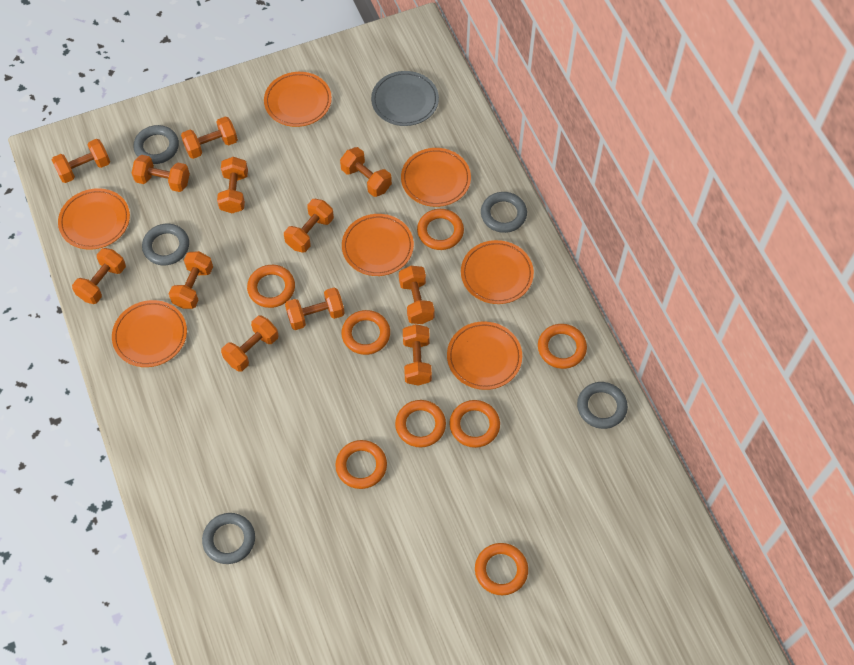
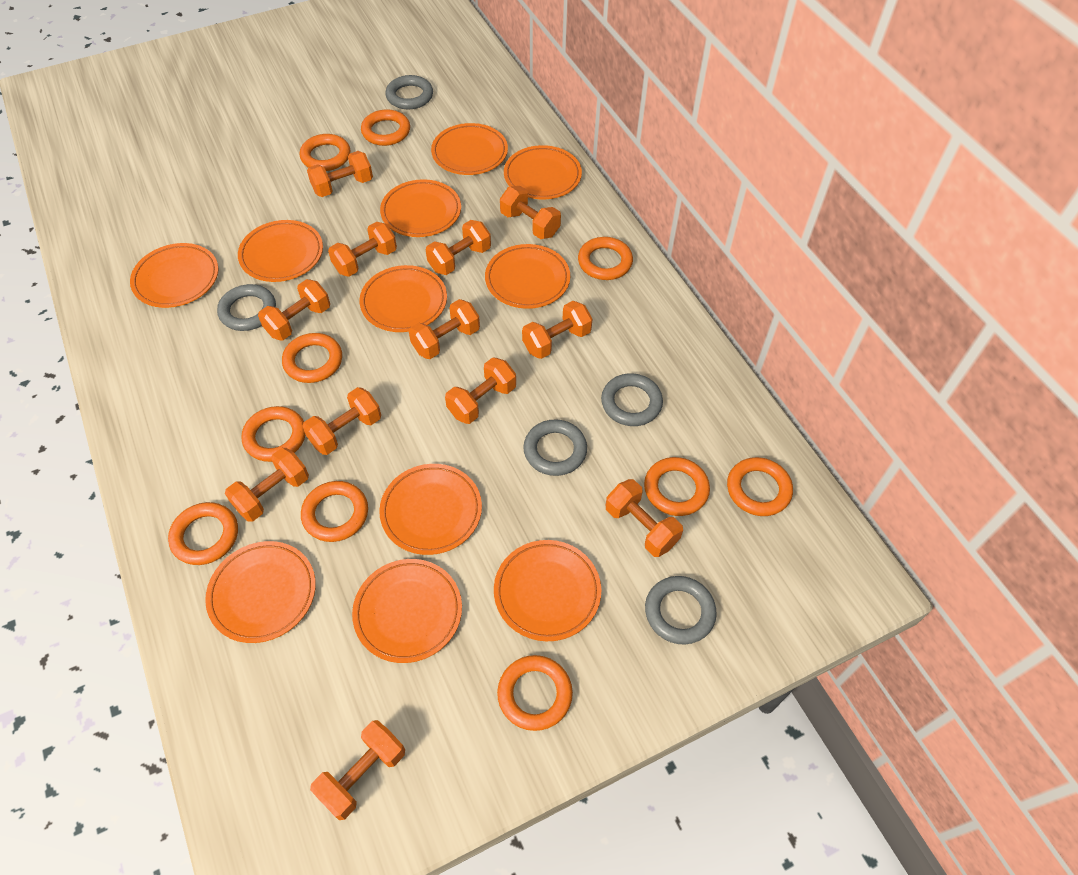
grey plate: [371,71,439,126] = 1 -> none = 0
orange plate: [58,188,130,250] [112,300,187,367] [264,72,332,127] [342,214,414,276] [401,148,471,207] [447,321,522,390] [461,240,534,304] = 7 -> [130,243,218,308] [205,541,316,643] [238,220,323,282] [352,559,462,663] [359,265,447,332] [379,464,482,555] [380,179,461,237] [431,123,508,175] [485,244,570,309] [494,540,601,641] [504,145,582,199] = 11
orange ring: [247,265,295,308] [335,440,387,489] [341,310,390,355] [395,400,446,448] [417,209,464,250] [449,400,500,448] [475,543,528,595] [538,324,587,369] = 8 -> [168,502,238,565] [241,406,306,462] [282,333,342,383] [300,134,350,171] [301,481,368,542] [361,109,410,146] [497,655,573,731] [578,237,633,280] [644,457,710,516] [727,457,793,516] = 10

